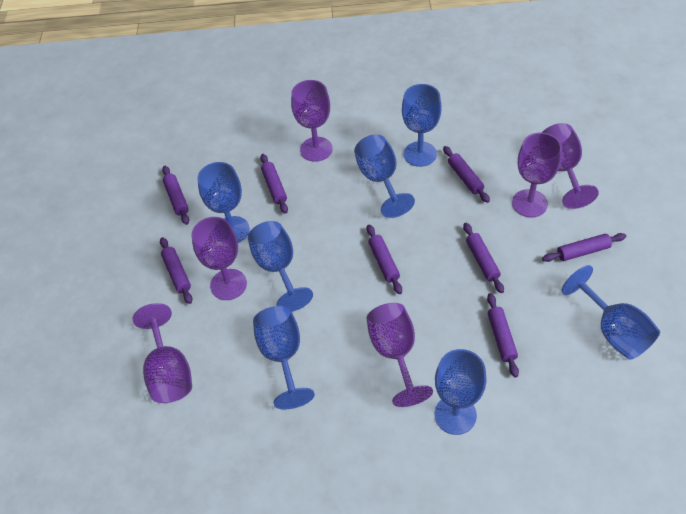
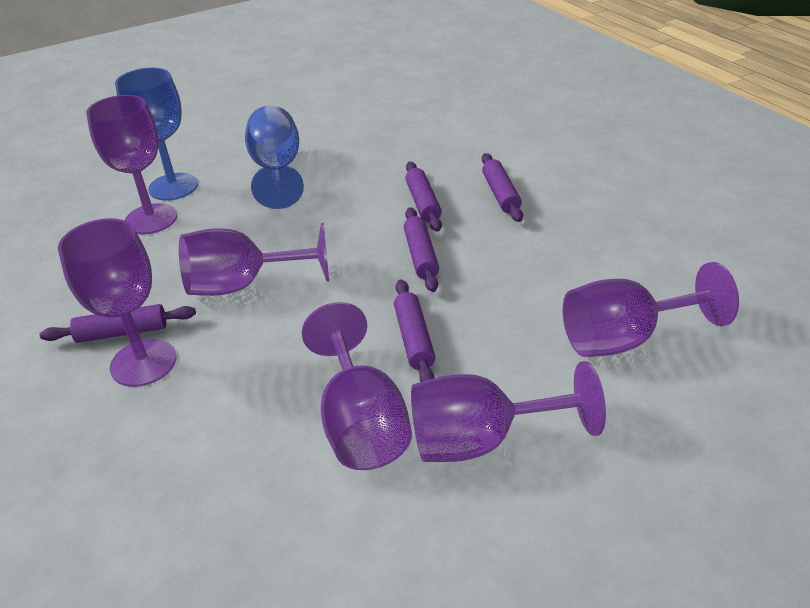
blue goblet: [197,162,250,243] [248,221,313,312] [253,306,315,410] [354,134,415,218] [402,84,441,167] [435,349,487,435] [562,265,660,360] = 7 -> [115,68,198,201] [245,106,304,209] = 2
purple rolling pin: [160,237,193,304] [162,166,189,225] [260,154,288,214] [367,224,402,294] [443,146,490,203] [463,223,504,293] [487,293,519,378] [542,233,626,262] = 8 -> [40,304,196,343] [394,279,435,382] [404,207,439,292] [405,162,442,232] [482,153,523,222] = 5

